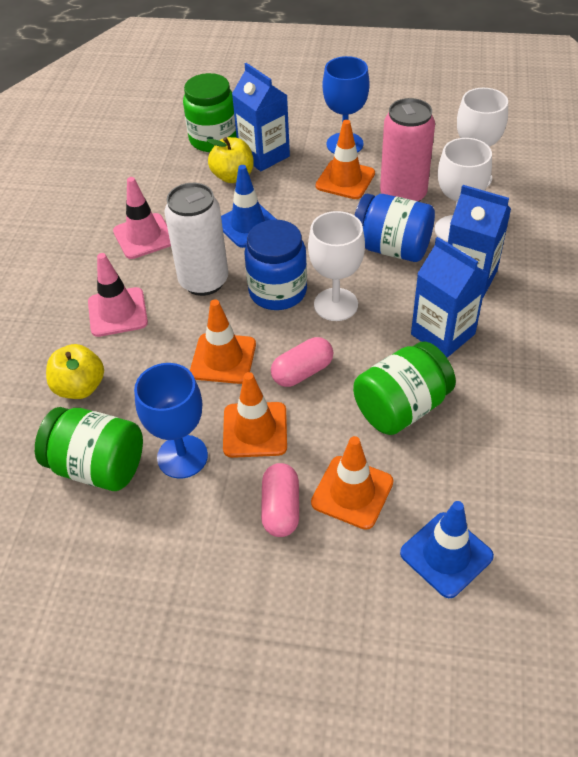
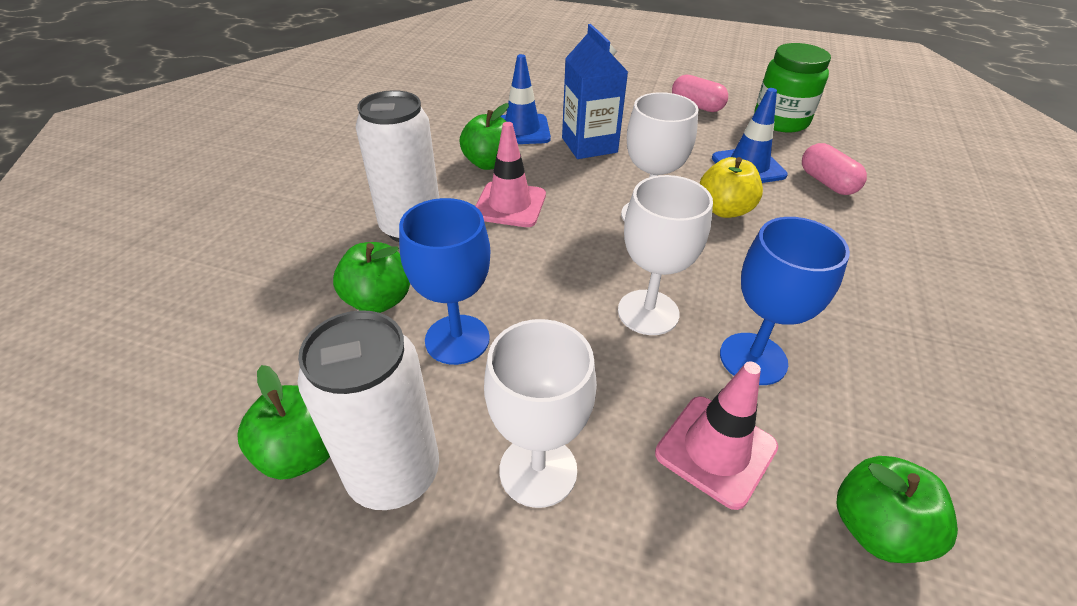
blue carton: [232,63,290,171] [411,237,488,358] [448,185,511,298] = 3 -> [562,24,628,159] = 1
blue jar: [245,220,307,310] [354,194,435,262] = 2 -> none = 0
green apple: none = 0 -> [237,365,330,480] [333,242,410,313] [459,103,509,170] [836,456,958,563] = 4
green jar: [35,407,143,491] [183,73,237,152] [353,341,456,435] = 3 -> [754,43,831,133] = 1
orange traffic cone: [190,299,256,384] [223,372,287,458] [311,436,393,530] [316,120,375,199] = 4 -> none = 0
pink can: [380,98,435,202] = 1 -> none = 0
white can: [164,183,228,296] = 1 -> [298,310,439,510] [356,90,439,242] = 2
yellow apple: [46,344,104,399] [207,137,254,183] = 2 -> [700,157,763,218] = 1

